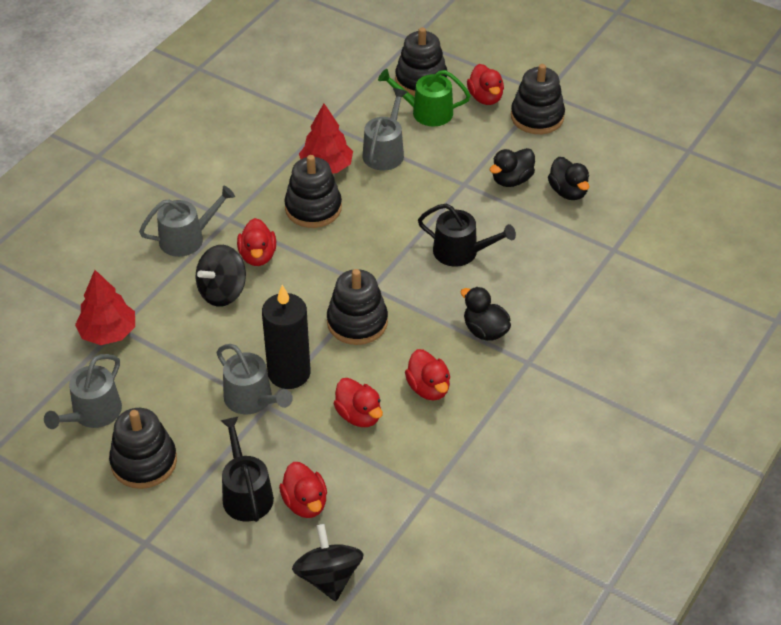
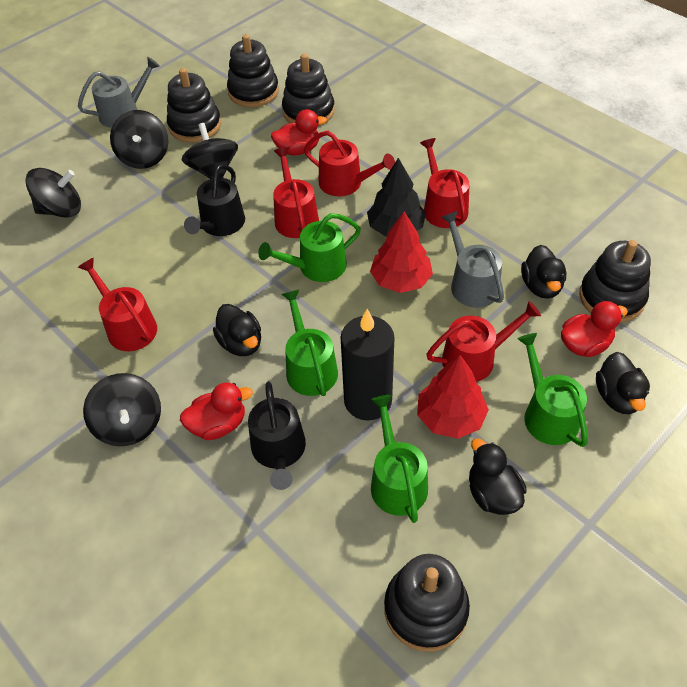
black duck: [460,287,511,341] [490,148,535,187] [548,157,589,200] = 3 -> [213,304,261,356] [469,438,527,515] [521,245,566,299] [596,352,650,414] = 4
black spinning top: [196,245,246,307] [292,524,364,601] = 2 -> [25,168,81,217] [83,373,161,446] [110,110,169,169] [182,123,238,179] = 4
black tree: none = 0 -> [367,158,426,237] = 1
green watering can: [378,69,471,126] = 1 -> [258,213,361,282] [281,290,338,396] [371,395,428,523] [517,333,588,447] = 4
grey watering can: [44,354,122,429] [139,186,235,257] [216,344,293,414] [363,88,407,170] = 4 -> [78,57,160,128] [441,211,504,308] = 2
red duck: [237,218,276,266] [279,462,327,518] [334,378,383,427] [405,349,450,400] [467,64,504,105] = 5 -> [180,382,253,440] [271,109,327,155] [561,301,628,357] = 3
red watering can: none = 0 -> [78,258,157,351] [273,147,319,238] [304,131,395,196] [420,138,470,228] [426,301,541,382] = 5

